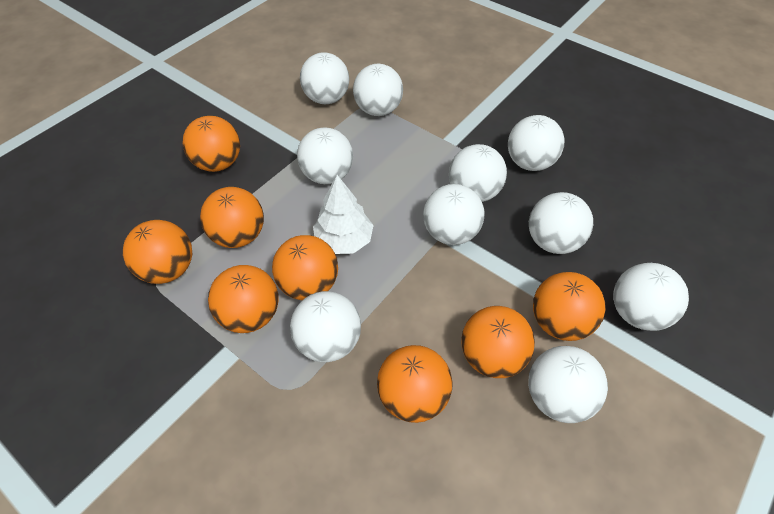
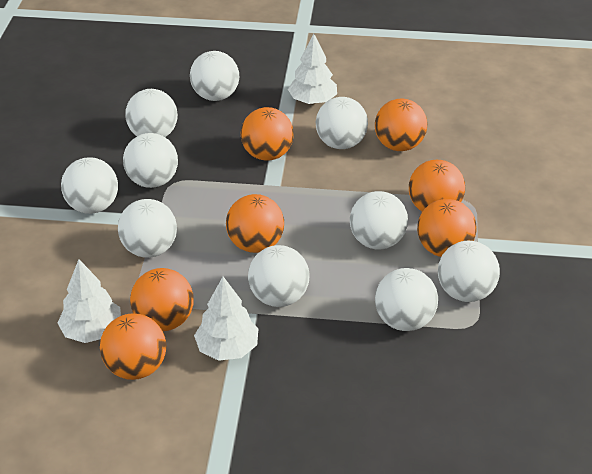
orange ball: [123,220,192,284] [183,116,240,172] [200,187,264,248] [208,265,278,333] [272,235,338,300] [377,345,453,423] [461,306,535,378] [533,272,606,341] = 8 -> [100,313,166,380] [130,268,194,331] [226,194,284,253] [241,107,294,161] [375,99,427,151] [409,160,465,212] [417,199,477,257] = 7
white tree: [313,175,374,254] = 1 -> [57,259,121,343] [194,277,258,361] [288,34,337,104] = 3

